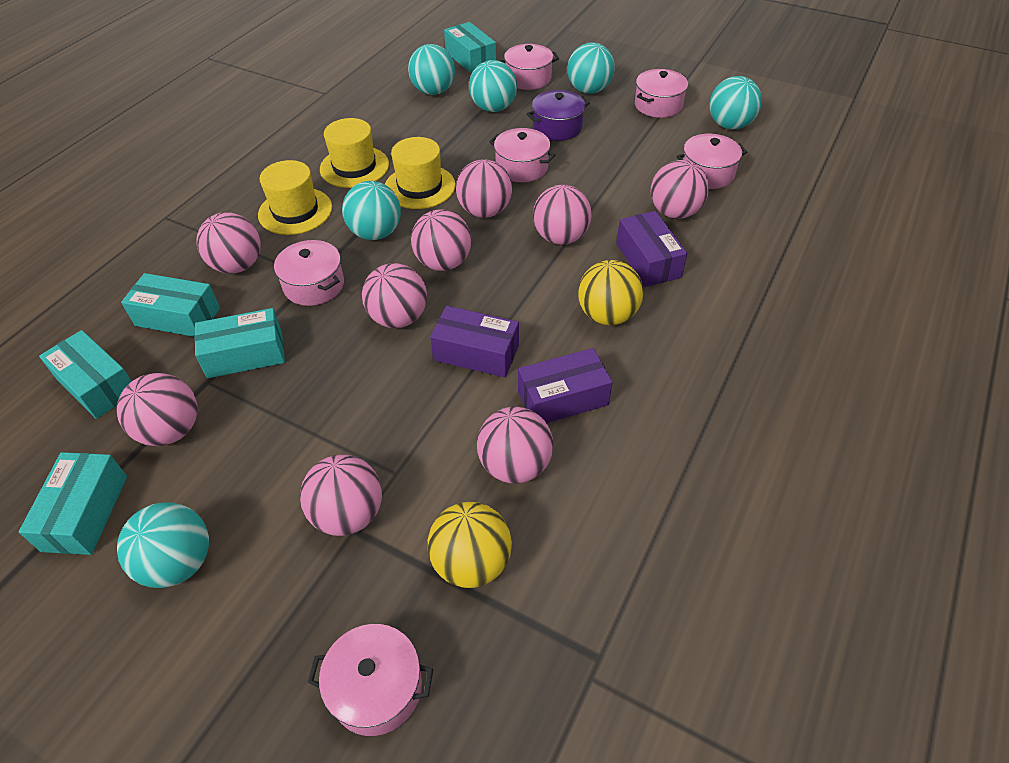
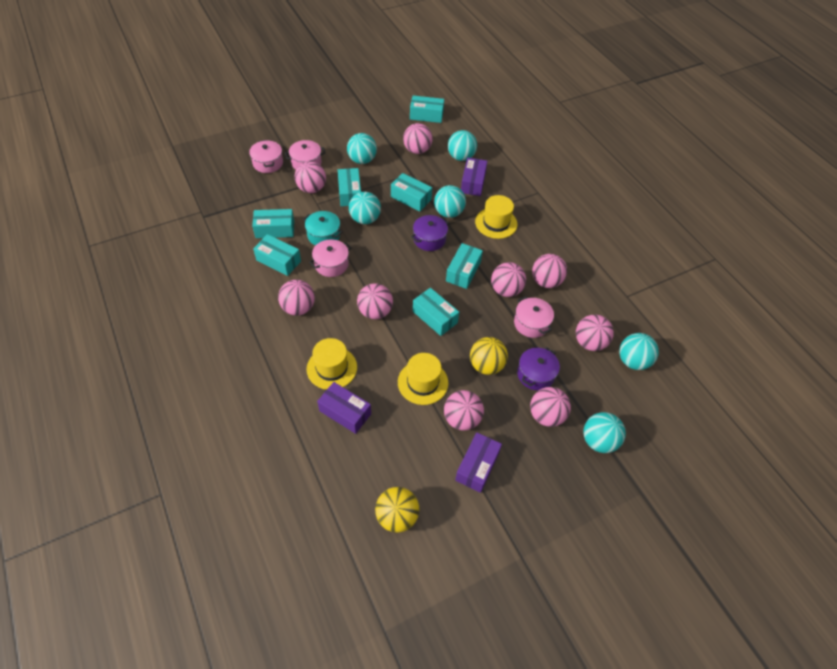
pink pot: [274,240,344,306] [308,624,433,736] [489,128,556,182] [499,44,559,90] [635,69,688,118] [677,134,747,189] = 6 -> [249,140,283,173] [285,140,325,170] [309,239,351,277] [514,296,554,338] = 4
purple pot: [527,90,590,141] = 1 -> [411,215,449,251] [517,347,560,390] = 2
turquoise box: [19,452,127,555] [39,330,132,419] [121,273,220,337] [195,308,285,378] [444,22,496,73] = 5 -> [252,209,294,238] [253,234,301,276] [338,168,361,206] [391,173,432,211] [410,96,444,123] [413,288,459,336] [446,243,483,289] = 7
turquoise pot: none = 0 -> [303,211,343,246] = 1

